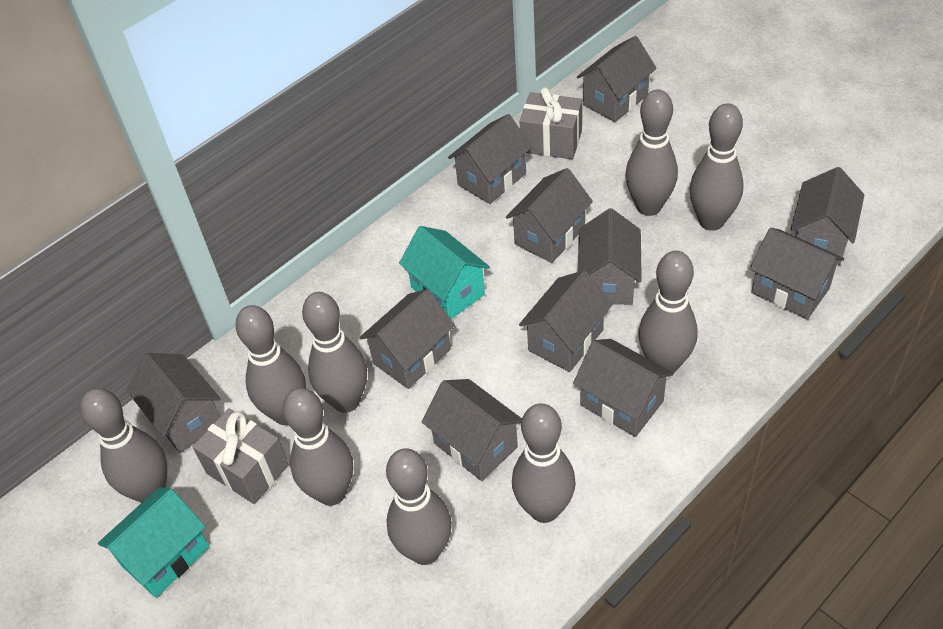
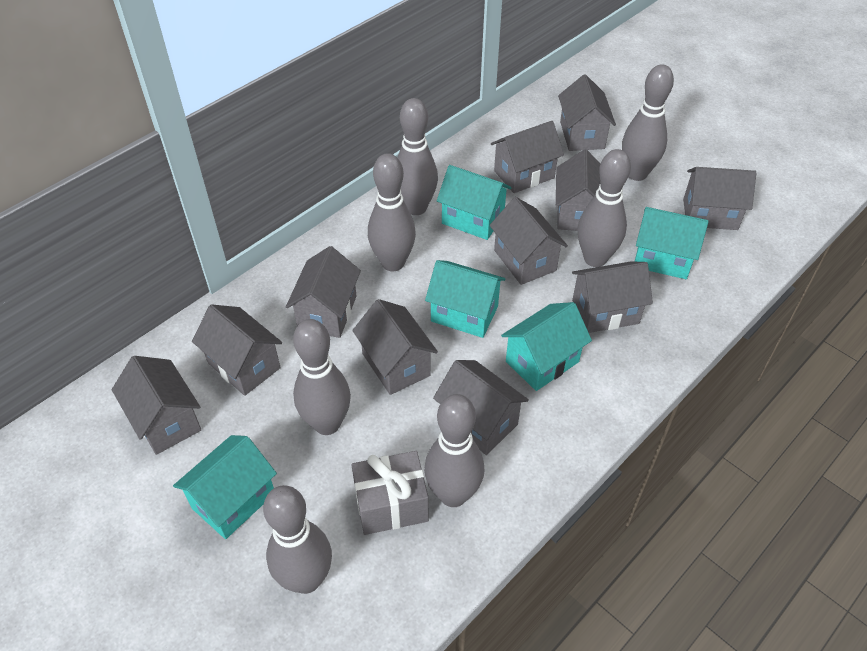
grey bowling pin: [80,388,167,503] [235,305,306,425] [283,388,353,506] [302,292,367,413] [386,449,452,565] [512,403,576,523] [625,89,678,216] [639,251,697,373] [689,103,744,231] = 9 -> [263,485,332,594] [293,319,351,435] [368,153,416,271] [397,98,438,215] [424,394,484,507] [578,149,631,267] [622,64,674,181] = 7
grey gift: [193,408,289,504] [519,87,582,159] = 2 -> [352,451,429,535] = 1
turquoise house: [98,487,209,598] [399,226,490,319] = 2 -> [173,435,277,539] [425,260,506,338] [437,165,512,240] [501,302,592,391] [635,207,709,279] = 5

